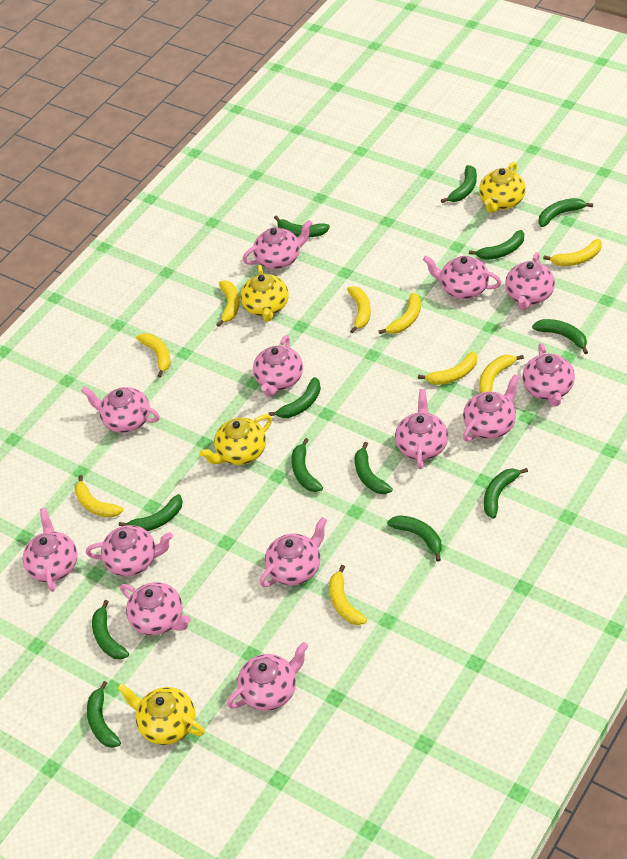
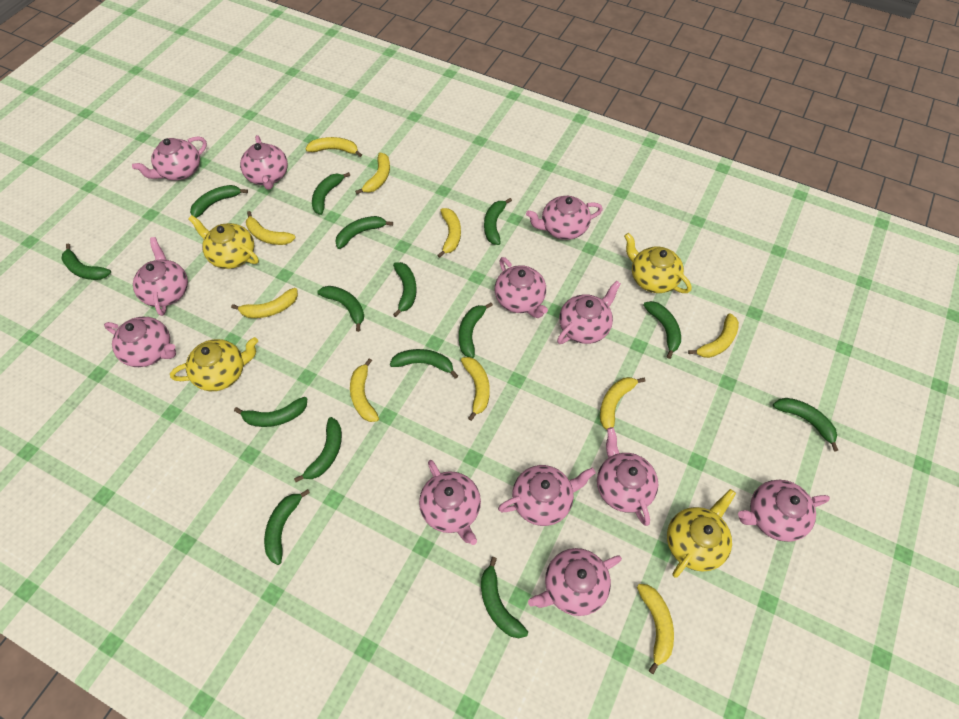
green banana: [87,681,121,748] [92,600,129,659] [119,494,183,531] [268,377,321,418] [274,216,330,237] [291,438,323,492] [354,442,393,494] [387,515,442,562] [441,165,477,203] [469,230,524,260] [484,468,528,519] [532,319,588,354] [539,198,593,227] = 13 -> [61,244,111,280] [190,185,248,218] [234,397,307,427] [264,489,310,565] [294,417,342,482] [312,172,350,215] [317,286,364,332] [335,216,393,249] [390,349,458,379] [393,262,417,317] [459,303,493,358] [481,557,528,638] [484,198,512,245] [643,301,681,359] [773,398,838,452] = 15
pink teapot: [23,508,77,592] [81,386,160,433] [86,525,173,576] [120,582,191,635] [227,642,308,711] [243,220,313,269] [253,335,303,397] [260,517,327,587] [395,389,448,469] [423,256,501,299] [463,374,519,442] [505,252,555,310] [522,343,575,406] = 13 -> [104,317,176,367] [132,136,207,180] [133,237,188,316] [240,135,288,190] [419,460,481,545] [495,257,548,318] [498,465,596,526] [526,196,603,240] [528,548,622,616] [557,280,621,344] [597,427,658,526] [738,480,830,542] = 12
yellow banana: [75,475,123,518] [136,333,171,378] [216,280,240,327] [329,565,367,625] [347,286,371,334] [379,293,421,334] [418,351,477,385] [479,355,524,393] [543,239,602,266] = 9 -> [231,288,298,318] [246,211,295,245] [306,137,362,157] [350,358,379,422] [355,153,390,194] [437,208,461,258] [461,357,490,421] [600,377,645,430] [637,584,674,674] [688,313,739,358] = 10

